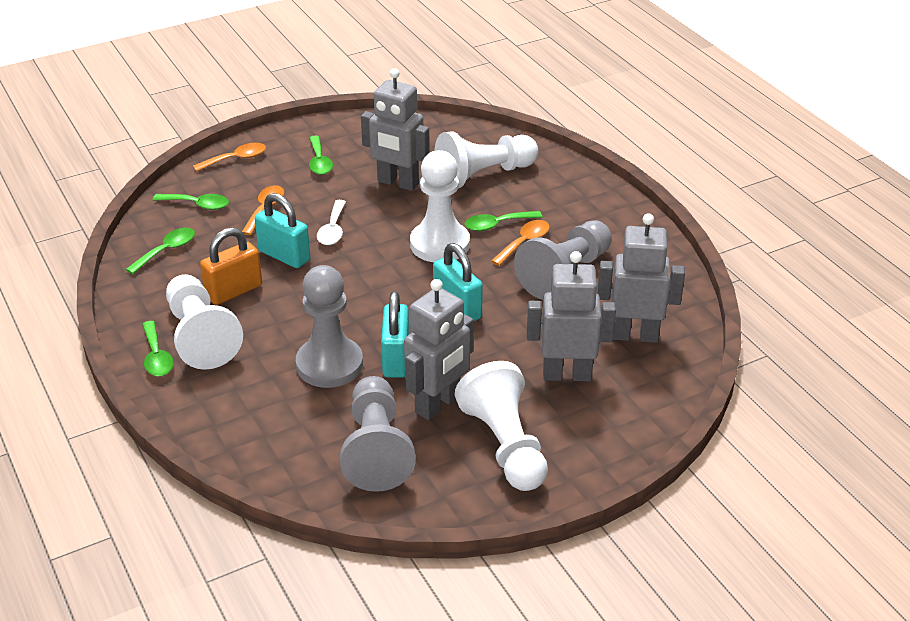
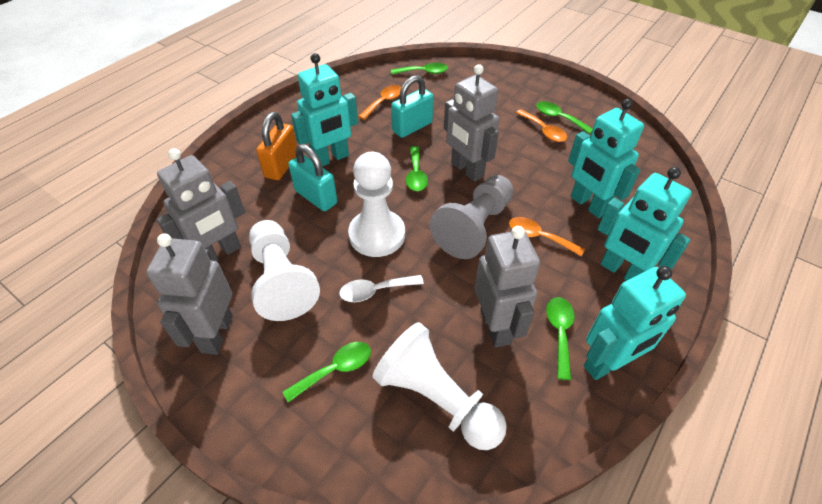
grey pawn: [296,265,363,388] [340,376,416,492] [514,220,612,300] = 3 -> [430,175,513,259] = 1
turquoise padlock: [255,193,310,268] [381,291,409,378] [433,243,483,321] = 3 -> [288,144,337,211] [391,75,434,138] = 2
turquoise robot: none = 0 -> [291,53,358,166] [568,99,644,218] [584,266,686,380] [598,167,692,281] = 4
white pawn: [166,274,243,370] [410,150,470,262] [434,131,538,188] [455,361,548,491] = 4 -> [249,220,320,321] [348,152,405,257] [372,322,507,450] = 3

